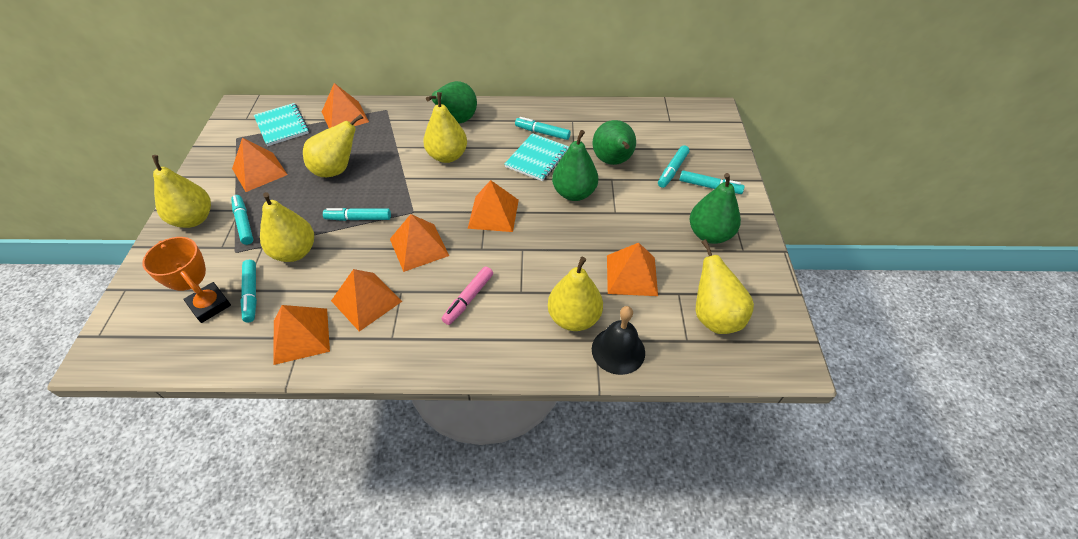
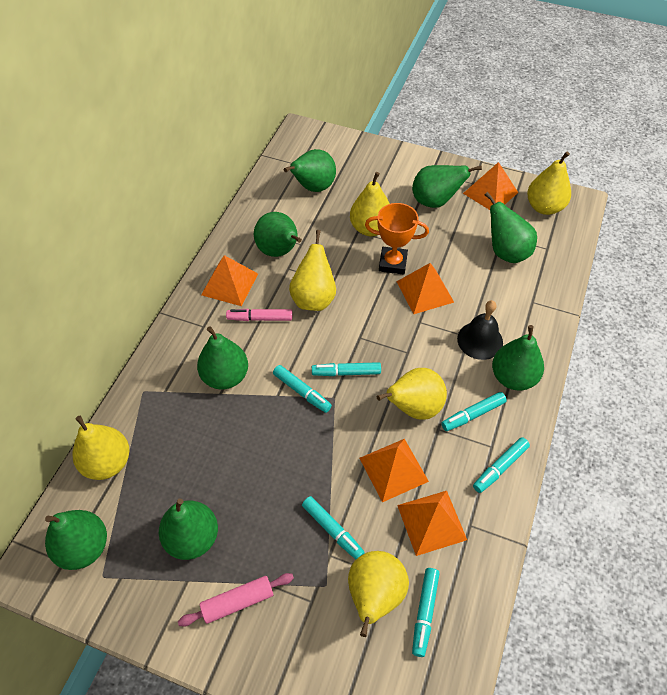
green pear: [426,81,477,123] [552,130,598,201] [593,120,636,165] [690,173,741,244] = 4 -> [45,510,107,570] [159,498,218,560] [197,326,248,389] [254,212,302,257] [284,149,336,192] [412,165,482,208] [485,192,537,263] [492,325,544,390] = 8
orange pyramid: [232,138,288,192] [274,305,330,365] [322,83,369,128] [331,269,402,331] [390,214,449,272] [468,180,519,232] [607,243,658,296] = 7 -> [201,255,258,306] [359,439,429,502] [396,263,454,314] [397,491,467,556] [463,162,518,210] = 5
pink rolling pin: none = 0 -> [178,573,294,627] = 1
turquoise notebook: [254,103,309,146] [505,133,569,181] = 2 -> none = 0

